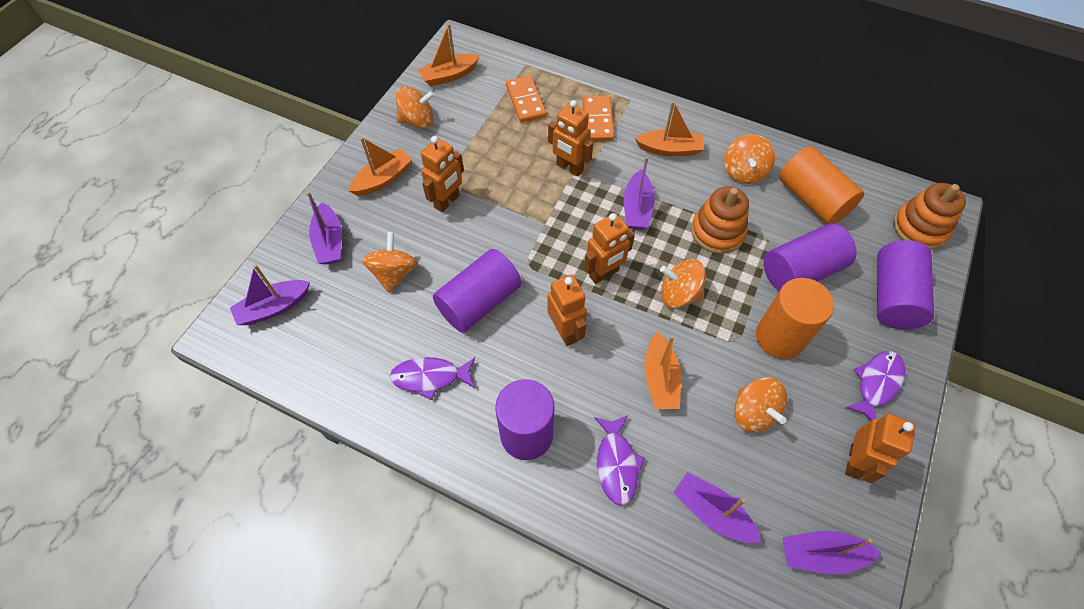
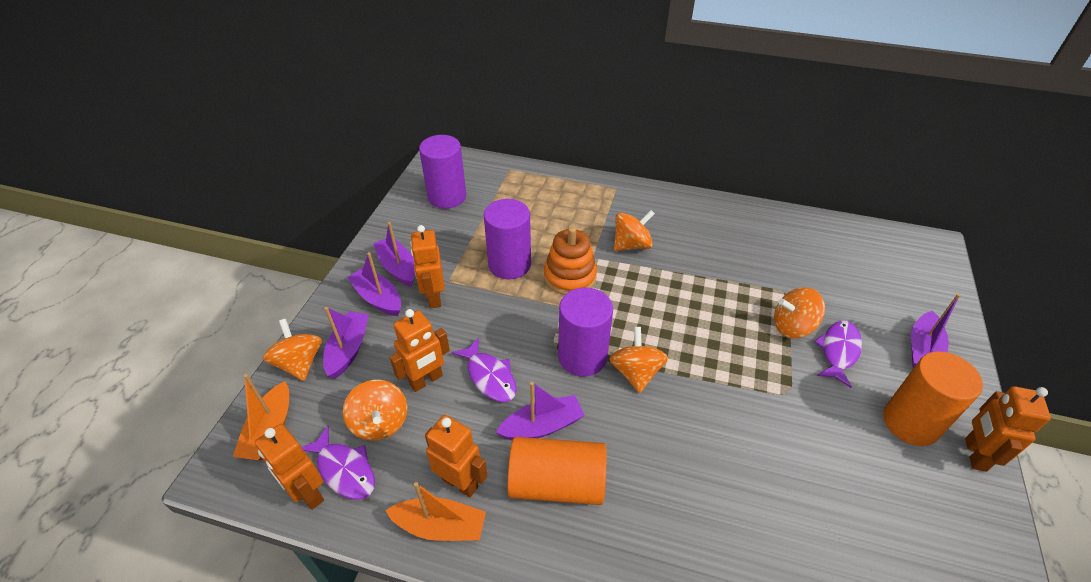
orange boat: [348,137,412,196] [418,23,480,86] [635,101,704,156] [644,332,681,409] = 4 -> [233,374,289,460] [385,482,486,541] = 2
orange domino: [506,76,546,123] [583,96,614,141] = 2 -> none = 0
orange stacking toy: [691,186,749,254] [893,183,966,250] = 2 -> [544,227,597,295] = 1
purple cylinder: [433,249,522,333] [495,379,555,460] [764,224,857,291] [877,240,934,329] = 4 -> [419,135,466,209] [484,199,531,279] [558,287,613,376] = 3

